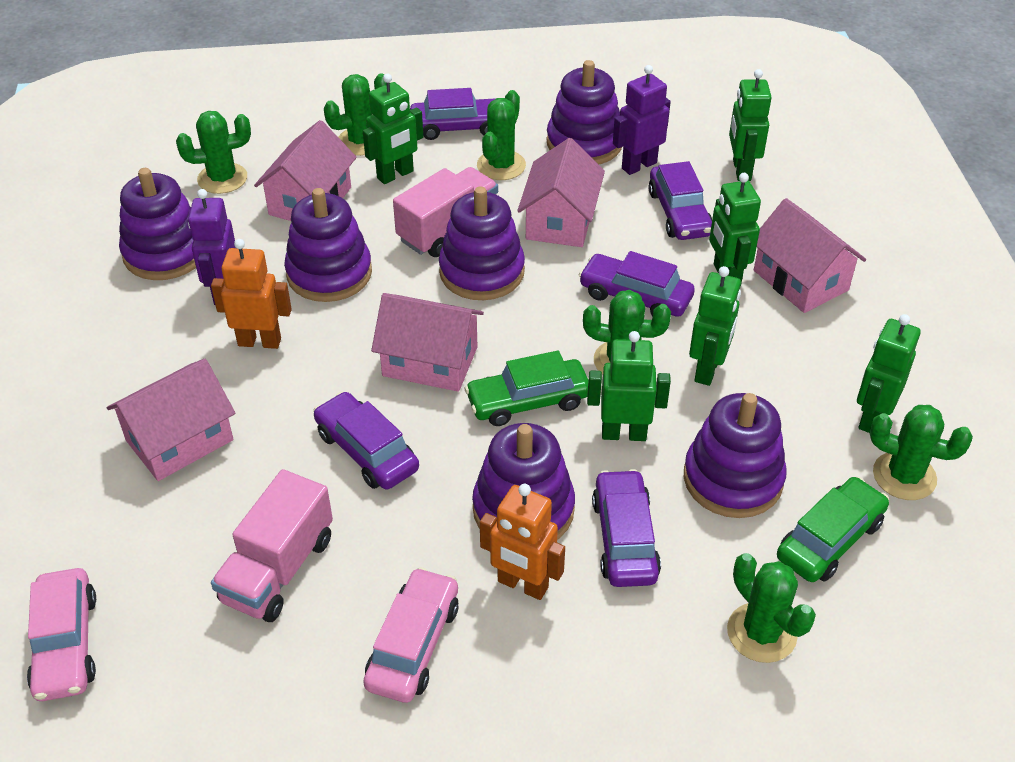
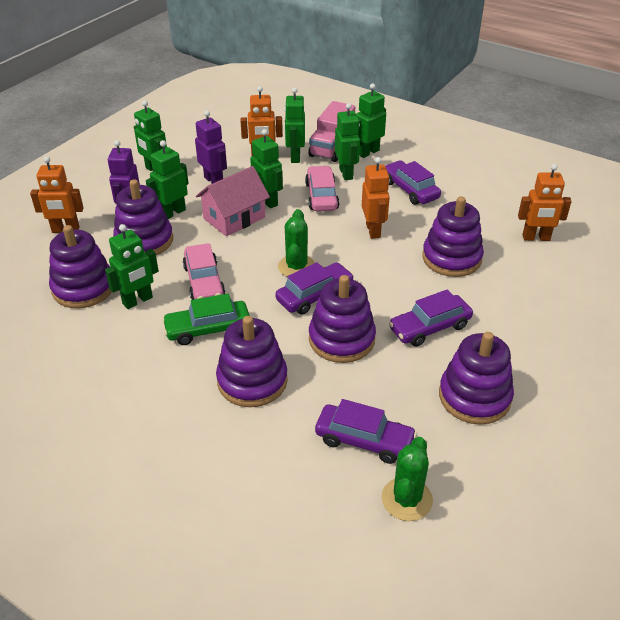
green cactus: [176,111,251,194] [324,73,387,156] [477,90,526,180] [583,290,671,374] [727,553,816,663] [870,405,973,500] = 6 -> [278,209,315,277] [381,437,433,521] = 2
green car: [465,351,589,426] [777,477,889,582] = 2 -> [162,294,250,345] = 1
green robot: [363,74,423,184] [587,331,671,441] [689,266,741,386] [709,173,761,287] [729,69,772,181] [857,314,921,433] = 6 -> [105,224,159,309] [134,101,167,171] [146,140,189,219] [250,129,283,208] [284,88,305,163] [335,103,360,180] [356,84,386,158] = 7
orange robot: [211,239,292,349] [480,484,565,600] = 2 -> [30,156,84,233] [240,86,283,156] [362,157,390,239] [518,164,572,241] = 4
pink house: [107,359,235,481] [254,120,357,221] [371,293,484,392] [517,138,605,247] [754,198,866,313] = 5 -> [196,166,270,236] = 1
pink truck: [211,469,333,622] [393,167,498,257] = 2 -> [308,101,355,162] = 1
purple car: [313,392,419,489] [410,88,496,140] [579,251,695,317] [592,469,661,587] [649,161,712,240] = 5 -> [275,262,354,315] [315,399,417,464] [385,160,441,205] [389,289,473,347] = 4

